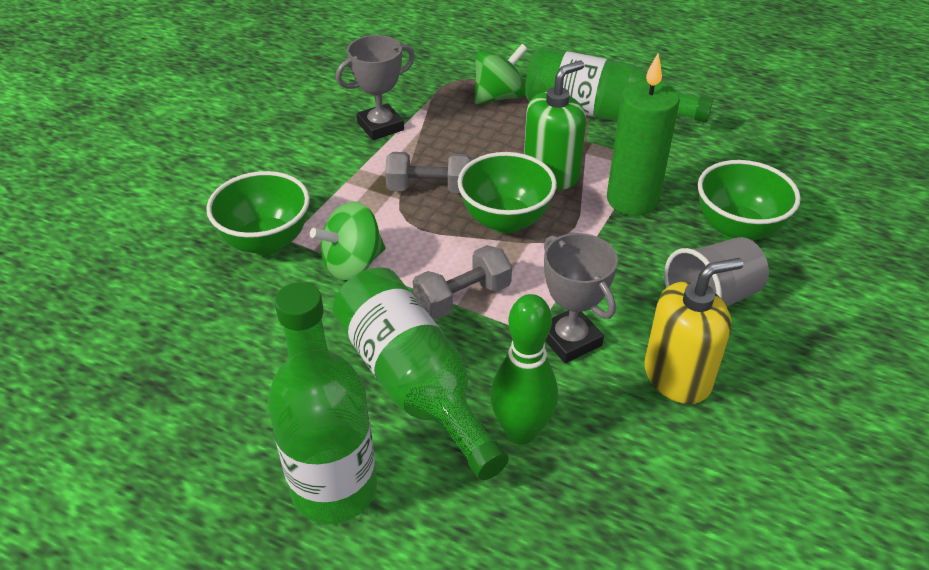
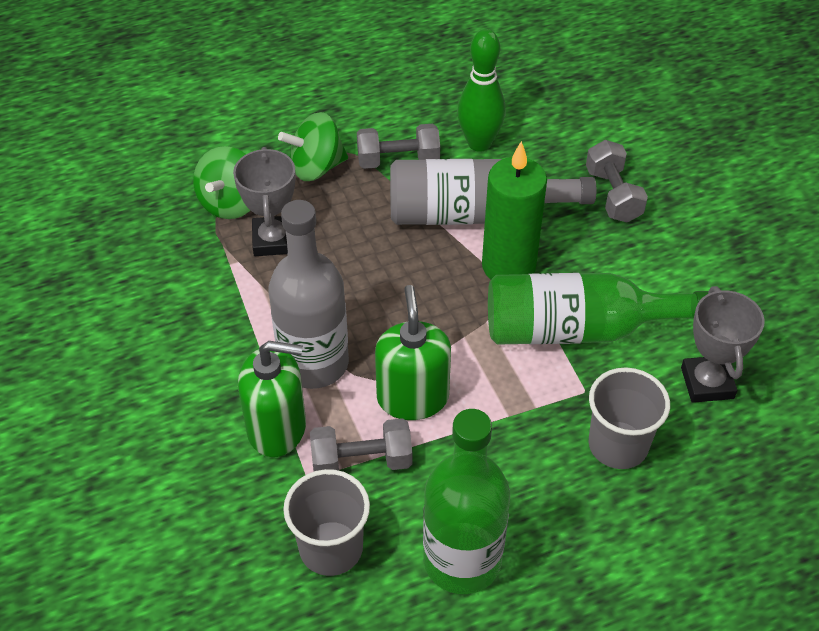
green bottle: [268,282,377,524] [333,267,509,480] [525,47,713,122] = 3 -> [423,409,510,594] [488,273,709,345] = 2
green bowl: [206,171,310,255] [458,152,557,233] [698,160,801,240] = 3 -> none = 0
green soap dispenser: [524,61,586,190] = 1 -> [238,341,306,457] [375,285,451,420] = 2
grey bottle: none = 0 -> [269,200,349,389] [390,159,596,225] = 2
grey cup: [664,237,769,307] = 1 -> [283,469,370,576] [589,368,670,469] = 2
grey dumbbell: [385,152,471,193] [413,245,512,319] = 2 -> [310,418,412,471] [357,124,440,169] [586,140,648,223] = 3
yellow soap dispenser: [644,258,743,404] = 1 -> none = 0

